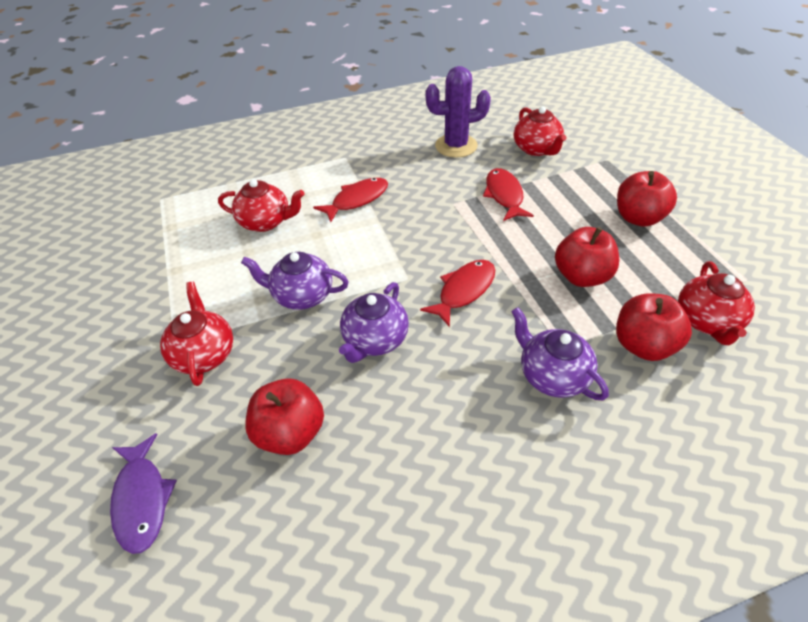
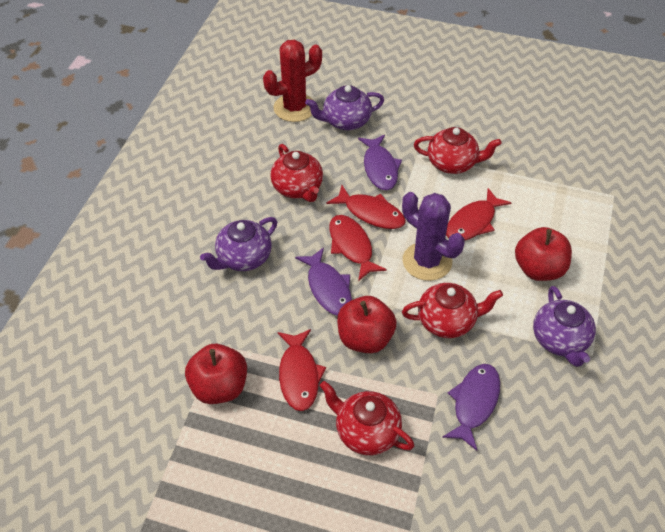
purple fish: [110,433,177,554] = 1 -> [295,247,352,316] [358,135,402,190] [442,364,500,451] = 3
red apple: [245,378,324,455] [555,227,619,287] [616,293,692,361] [617,171,677,227] = 4 -> [185,344,247,404] [337,296,396,353] [515,227,572,281] = 3
red cactus: none = 0 -> [263,40,322,122] = 1
red fish: [313,178,388,222] [420,260,495,327] [483,168,534,221] = 3 -> [278,329,326,411] [327,185,406,229] [329,215,387,281] [446,188,511,240] = 4

